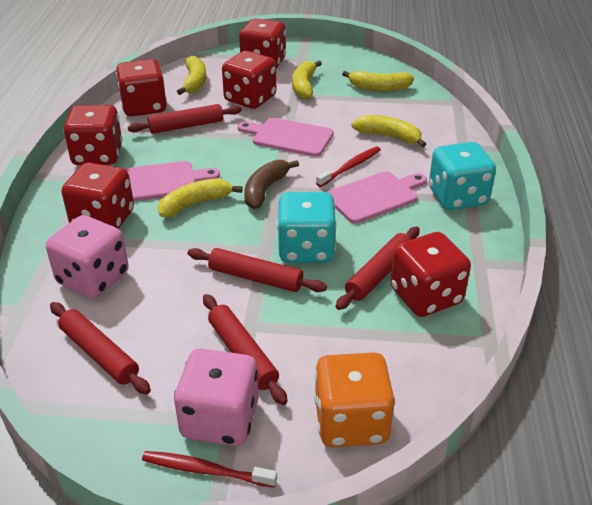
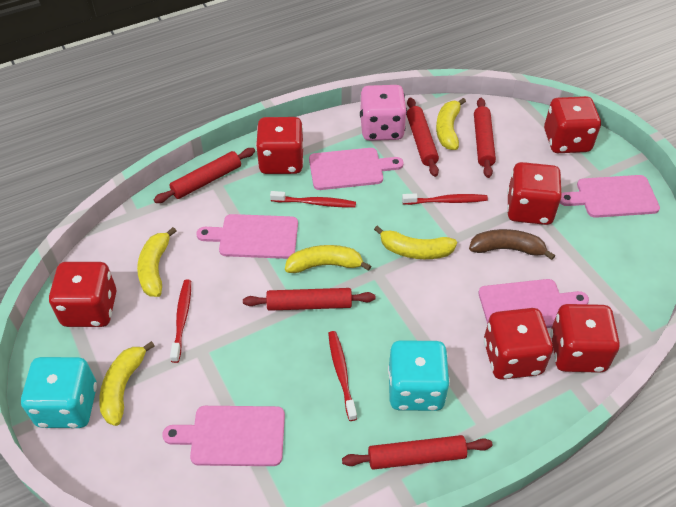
orange dice: [314,352,395,447] = 1 -> none = 0
pink cutting board: [123,161,220,201] [237,118,334,157] [327,171,427,224] = 3 -> [162,406,285,466] [196,214,298,259] [309,148,403,190] [478,279,589,328] [560,175,660,218] = 5
pink dice: [46,215,129,299] [174,349,258,446] = 2 -> [360,85,407,141] = 1
red toothbrush: [142,451,277,488] [316,147,381,187] = 2 -> [170,280,191,363] [270,191,356,207] [328,331,357,421] [402,194,488,205] = 4

